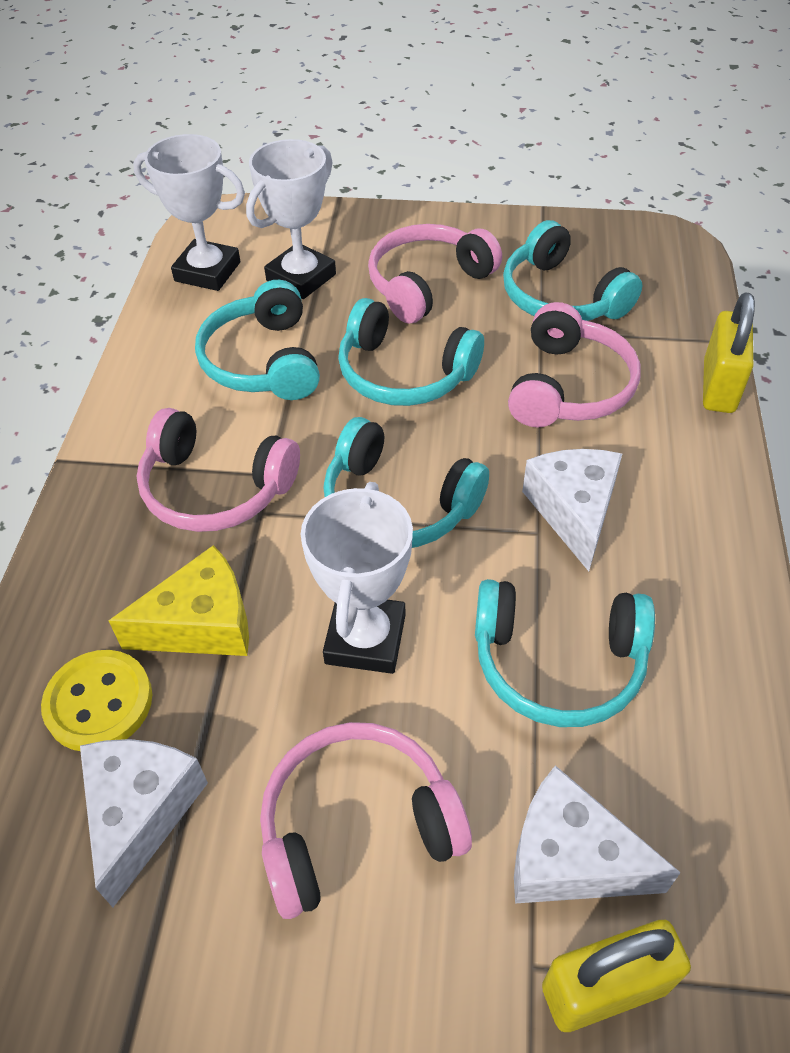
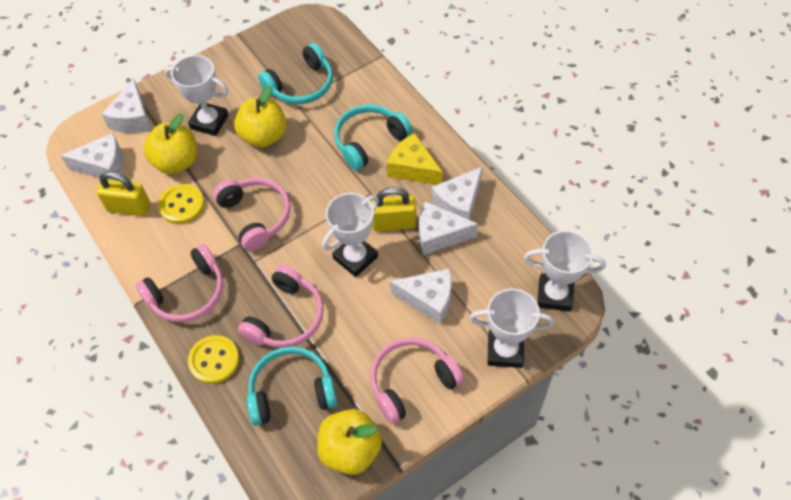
turquoise headphones: [195,280,320,400] [323,417,489,548] [338,298,484,406] [475,579,655,727] [503,220,642,321] = 5 -> [247,346,337,426] [258,43,333,104] [334,104,412,171] = 3
white cheese: [80,739,208,907] [514,765,681,904] [522,449,622,571] = 3 -> [61,133,123,181] [102,78,151,133] [390,268,451,324] [419,201,478,255] [431,166,483,220] = 5
white trophy: [133,134,245,291] [246,139,336,299] [301,482,413,674] = 3 -> [165,55,228,136] [322,193,379,277] [469,288,554,368] [524,231,606,311] = 4
yellow apple: none = 0 -> [143,114,197,174] [234,86,287,148] [317,409,382,475] = 3
yellow button: [41,650,152,751] = 1 -> [158,184,204,224] [188,335,239,384] = 2

